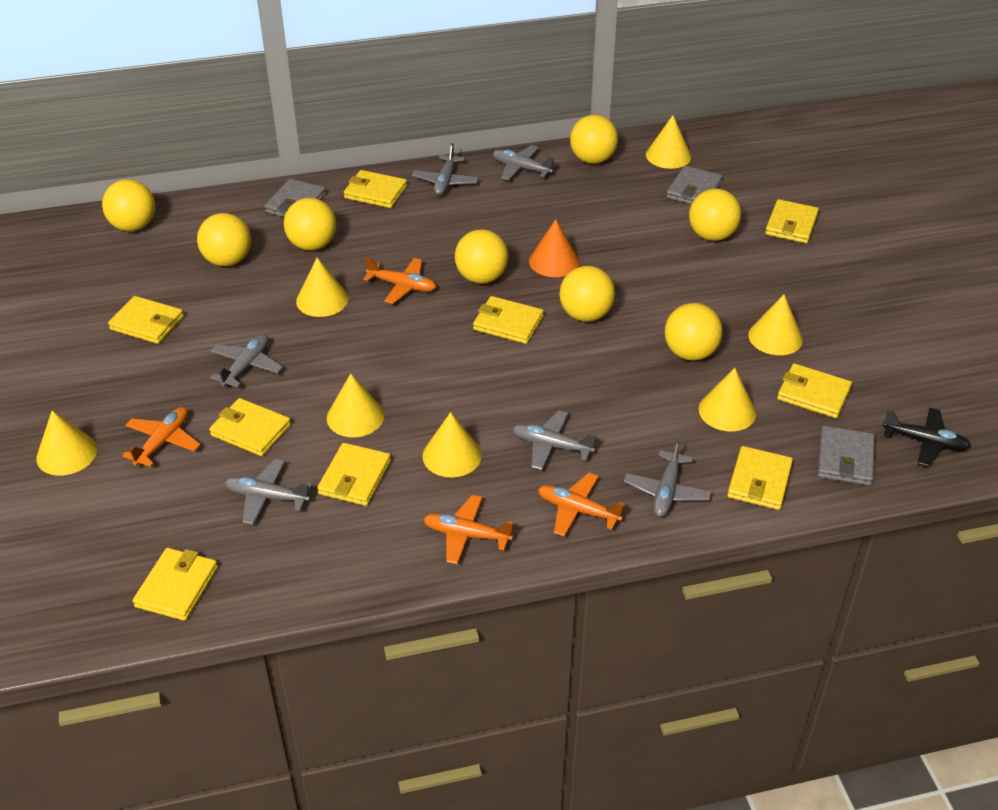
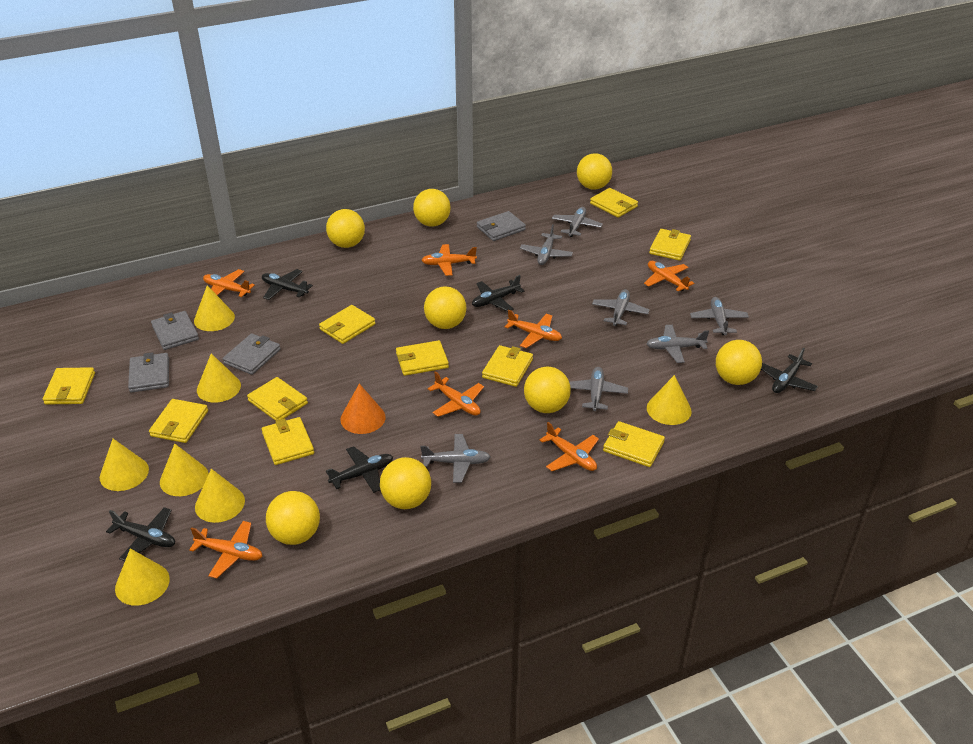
black plane: [882,408,971,467] = 1 -> [106,507,175,561] [262,269,313,300] [326,446,393,493] [472,275,524,312] [761,348,818,393] = 5
grey plane: [211,334,283,388] [225,459,312,525] [412,143,479,196] [492,145,556,180] [512,410,596,470] [624,439,712,517] = 6 -> [420,434,490,483] [520,224,573,265] [552,207,603,237] [569,367,628,411] [592,289,649,326] [646,325,709,363] [690,297,749,335] = 7
grey wallet: [264,179,326,217] [666,166,723,204] [818,426,875,486] = 3 -> [128,352,169,393] [151,311,199,350] [223,334,281,375] [477,211,526,241] = 4
orange plane: [122,407,201,467] [363,257,436,304] [423,495,514,564] [538,473,625,537] = 4 -> [189,521,263,579] [203,269,255,297] [421,244,477,276] [428,371,484,417] [505,310,562,348] [540,422,599,471] [644,261,694,292] = 7
yellow wallet: [108,296,184,344] [133,548,218,621] [209,398,291,456] [317,443,391,506] [344,170,407,208] [473,296,544,344] [727,446,793,510] [765,199,819,243] [777,363,852,418] = 9 -> [43,367,95,405] [149,399,208,443] [247,377,308,421] [262,417,314,465] [319,305,376,344] [396,340,449,376] [482,345,533,387] [590,188,638,217] [603,421,665,467] [649,229,691,261] = 10

